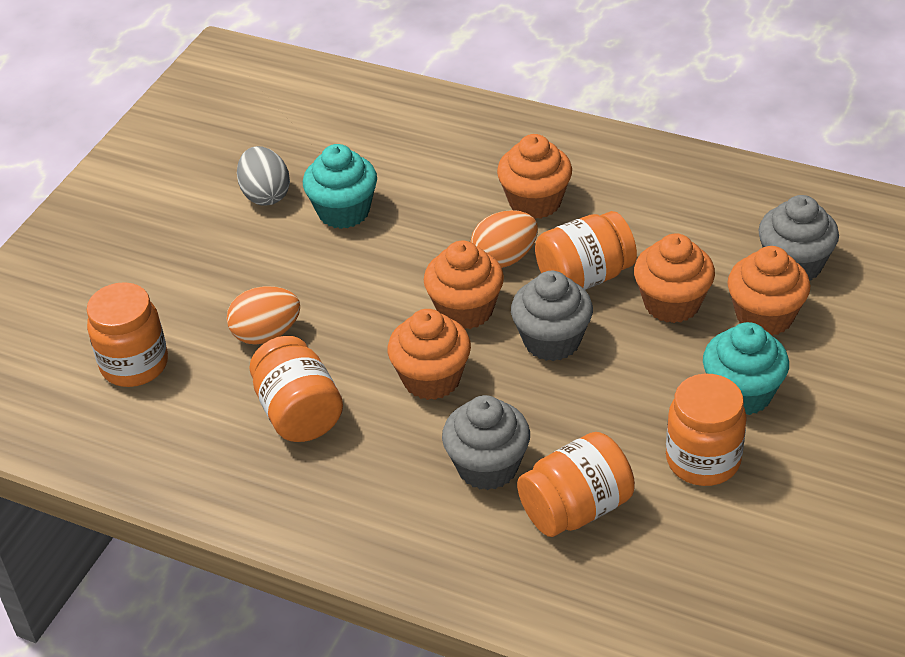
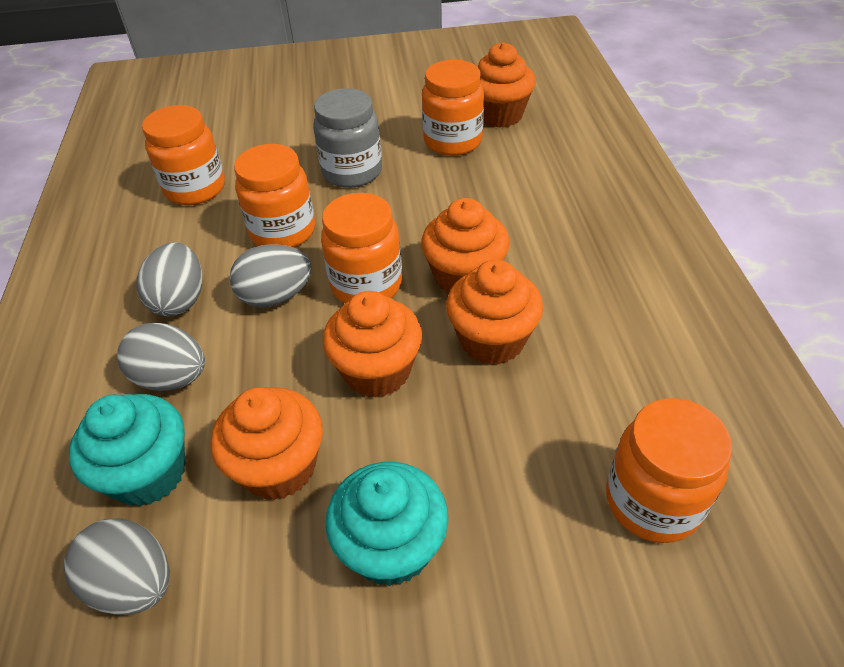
grey cupcake: [442,395,530,490] [511,271,593,361] [759,195,839,281] = 3 -> none = 0
grey egg: [237,146,290,206] = 1 -> [64,519,170,615] [117,322,205,391] [136,242,202,316] [230,244,312,307] = 4
grey jar: none = 0 -> [313,88,382,188] = 1
orange egg: [227,286,300,345] [471,210,538,268] = 2 -> none = 0

